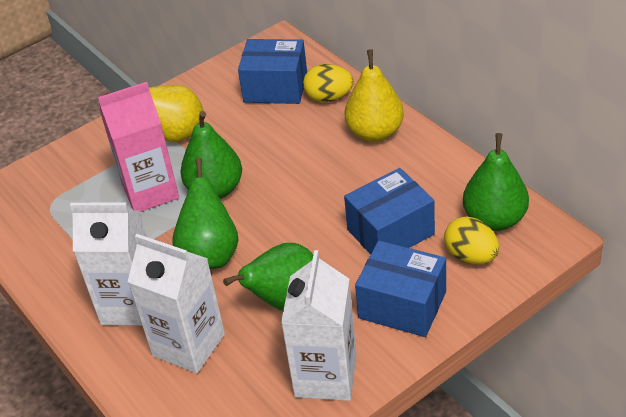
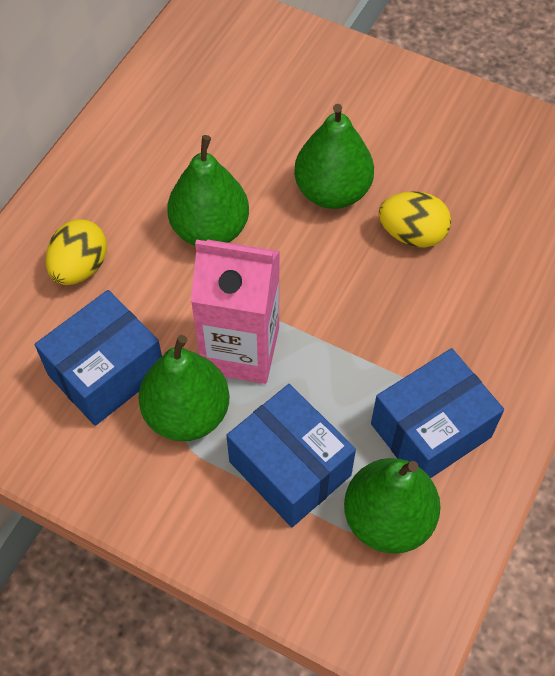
white carton: [70,203,147,326] [128,234,225,373] [281,250,357,401] = 3 -> none = 0
yellow pear: [107,85,203,142] [344,49,404,142] = 2 -> none = 0

